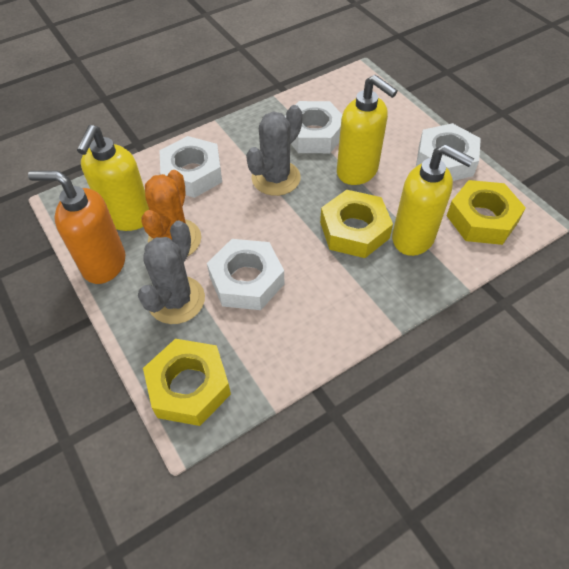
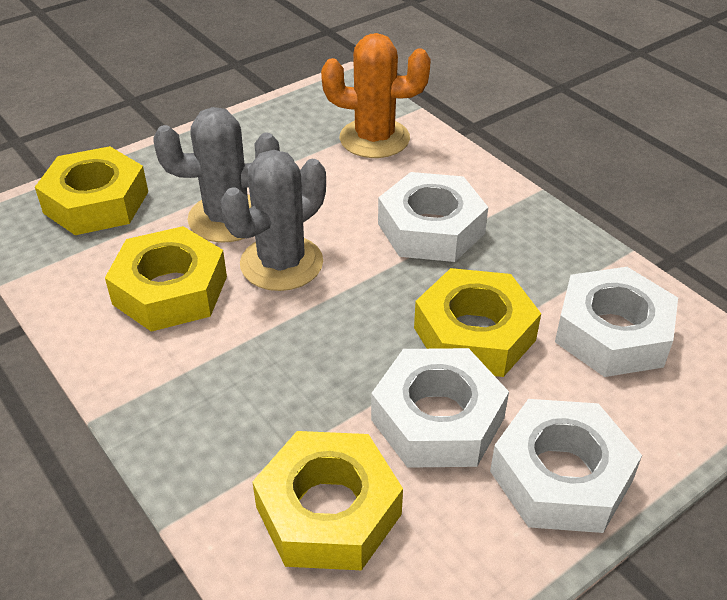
orange soap dispenser: [28,171,125,284] = 1 -> none = 0
yellow nut: [143,339,231,426] [320,190,393,258] [446,180,526,245] = 3 -> [35,146,148,235] [105,226,227,332] [252,431,403,570] [414,268,541,377] = 4
yellow soap dispenser: [77,125,149,231] [337,75,398,185] [392,144,474,256] = 3 -> none = 0

